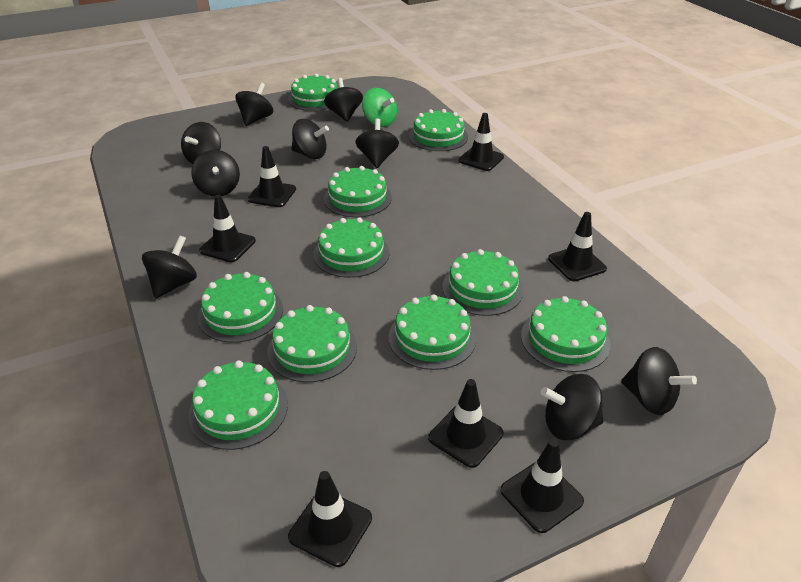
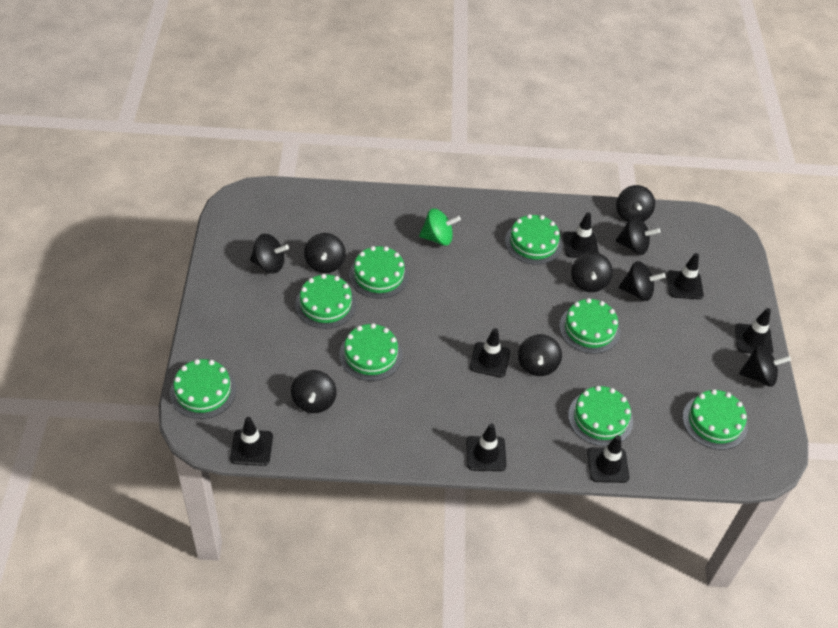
green cake: [188,361,288,450] [198,272,283,343] [267,305,357,383] [288,74,337,111] [314,218,389,278] [324,166,392,217] [388,294,476,370] [409,109,468,151] [442,249,524,316] [521,296,611,372] = 10 -> [170,359,236,419] [295,274,356,329] [339,323,402,381] [349,246,409,299] [505,214,563,265] [559,298,620,354] [568,386,633,446] [683,389,748,450] = 8

